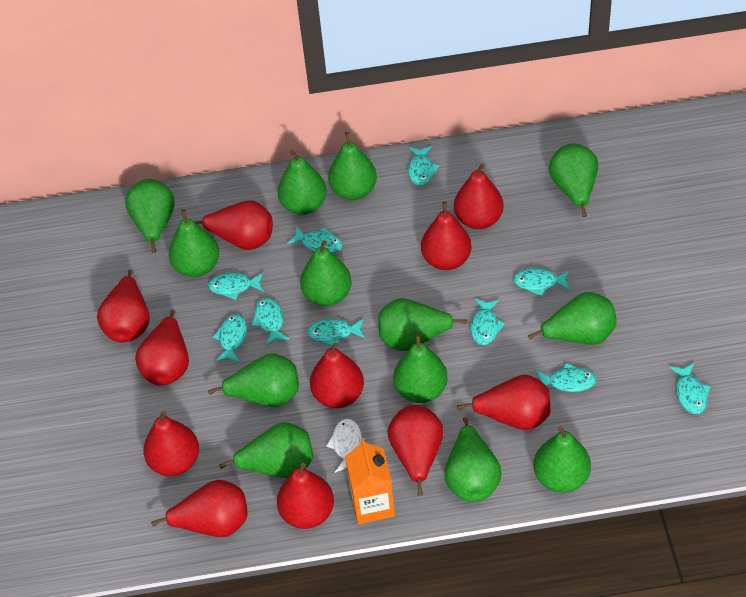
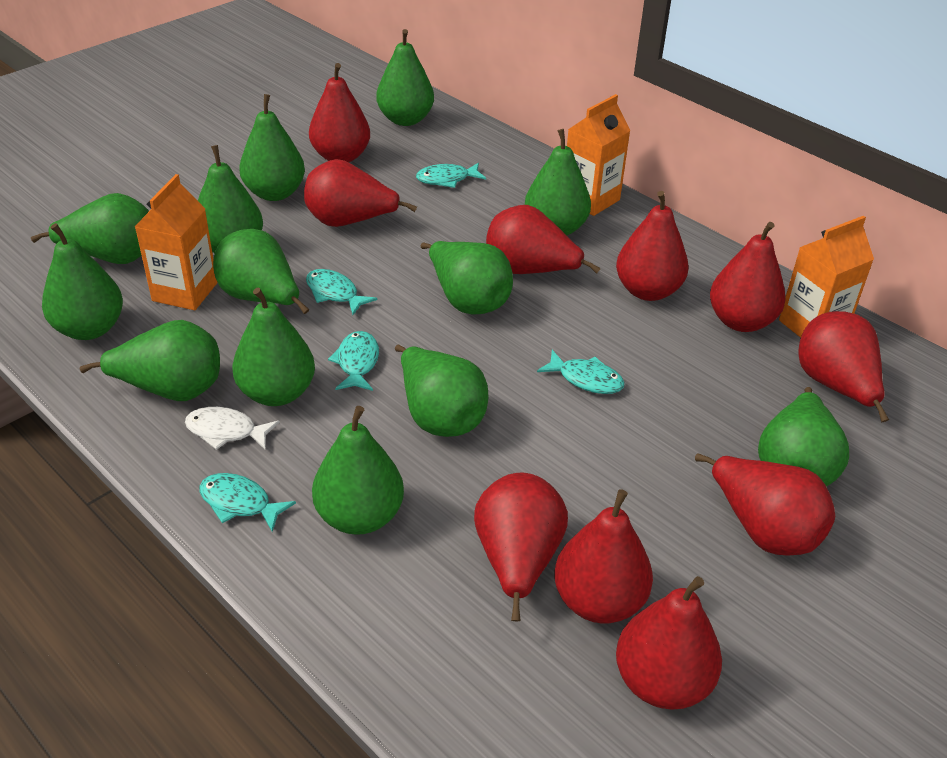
orange carton: [345,438,395,524] = 1 -> [135,174,217,310] [567,94,631,216] [779,216,874,338] = 3
red pear: [97,270,150,343] [135,310,189,386] [143,411,199,476] [151,480,248,537] [194,200,273,250] [277,463,334,529] [310,342,364,408] [388,405,443,496] [421,202,472,270] [454,163,504,229] [457,375,550,430] = 11 -> [304,159,417,227] [309,63,370,163] [474,473,568,621] [486,205,601,274] [554,489,653,623] [616,191,688,301] [616,576,722,710] [695,453,835,556] [710,222,786,332] [798,311,889,422] = 10
turquoise fish: [208,272,264,300] [213,314,247,363] [251,298,290,346] [287,226,343,253] [307,318,365,346] [408,146,439,186] [470,298,505,345] [513,268,570,296] [536,363,597,392] [669,363,710,414] = 10 -> [199,473,296,532] [306,269,377,315] [328,331,379,391] [416,163,486,188] [537,350,625,394] = 5

